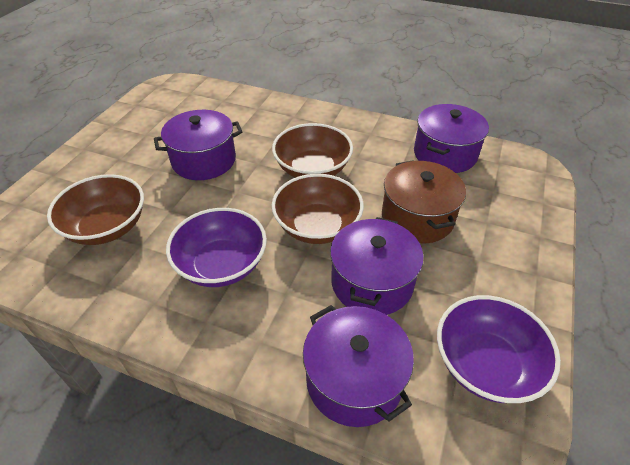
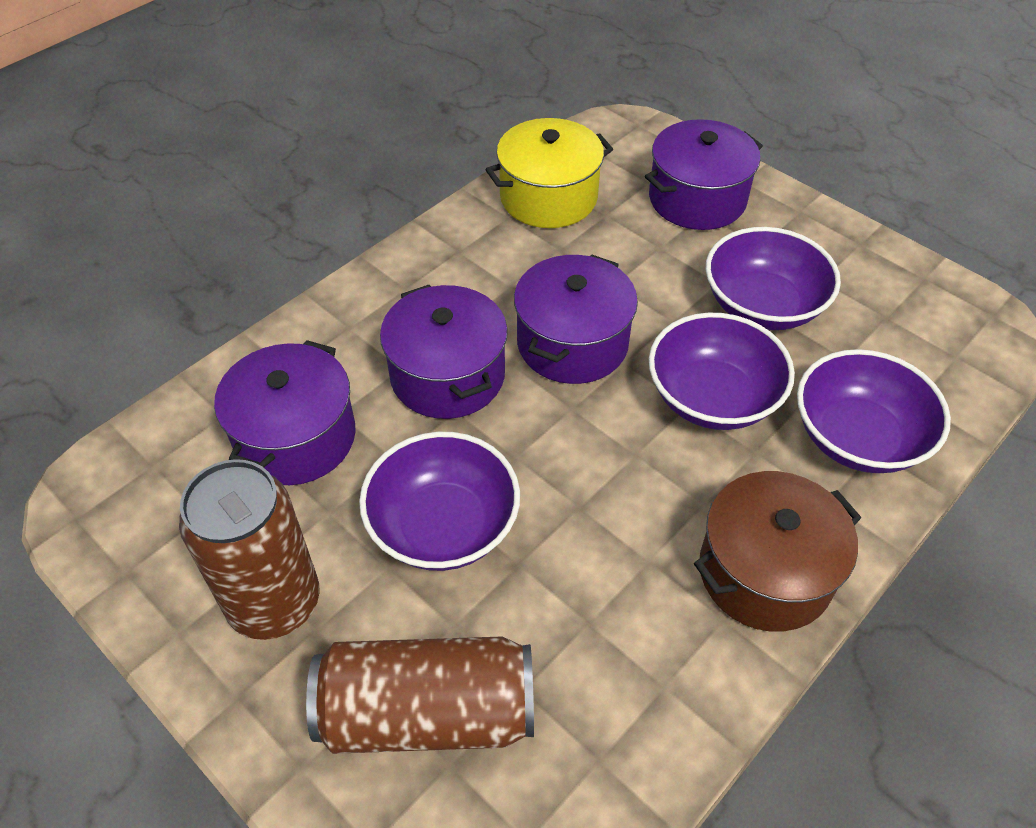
brown bowl: [47,174,144,245] [272,123,353,178] [272,174,364,244] = 3 -> none = 0
brown can: none = 0 -> [179,459,320,640] [306,636,534,754] = 2
purple bowl: [166,208,267,287] [437,295,561,403] = 2 -> [359,432,520,571] [649,313,795,430] [706,227,841,330] [797,349,951,473] = 4
yellow pot: none = 0 -> [485,118,613,228] = 1

